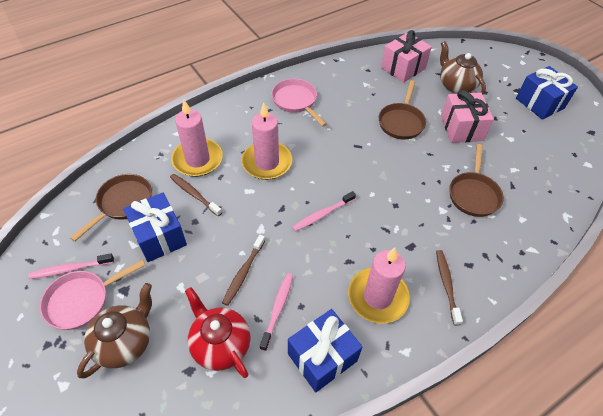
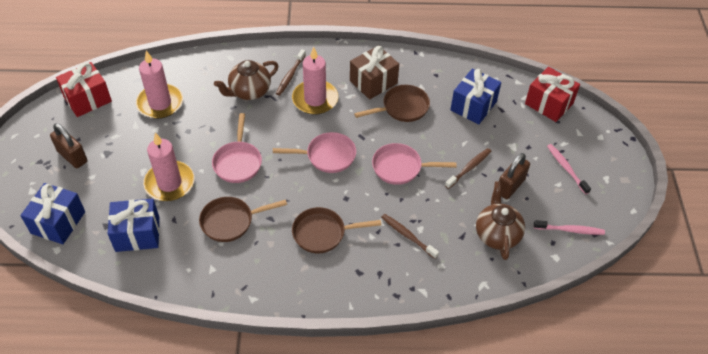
brown gift: none = 0 -> [350,45,399,100] = 1
brown padlock: none = 0 -> [50,123,87,168] [499,153,530,199] = 2
pink gift: [381,30,432,83] [441,90,494,143] = 2 -> none = 0
pink pan: [40,260,146,330] [271,79,327,127] = 2 -> [212,113,262,183] [273,132,356,173] [372,143,457,185] = 3
pink toothbrush: [29,253,114,279] [260,273,293,351] [292,191,356,231] = 3 -> [534,220,605,235] [547,144,591,194] = 2
red gift: none = 0 -> [56,62,112,117] [525,66,580,122] = 2
red teapot: [185,287,251,378] = 1 -> none = 0

